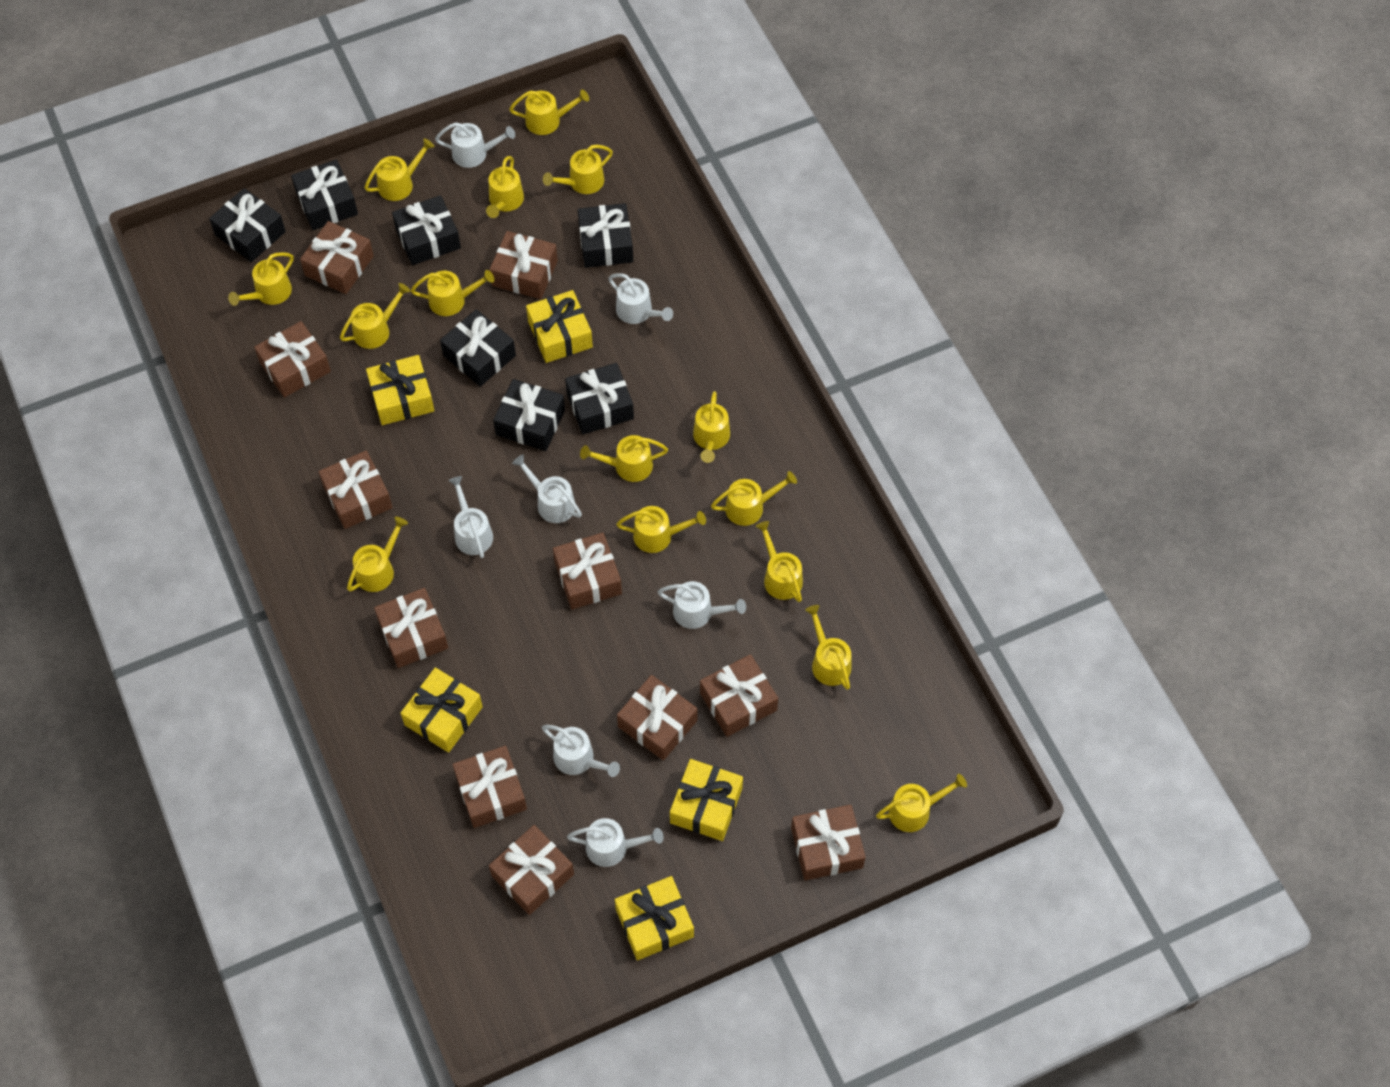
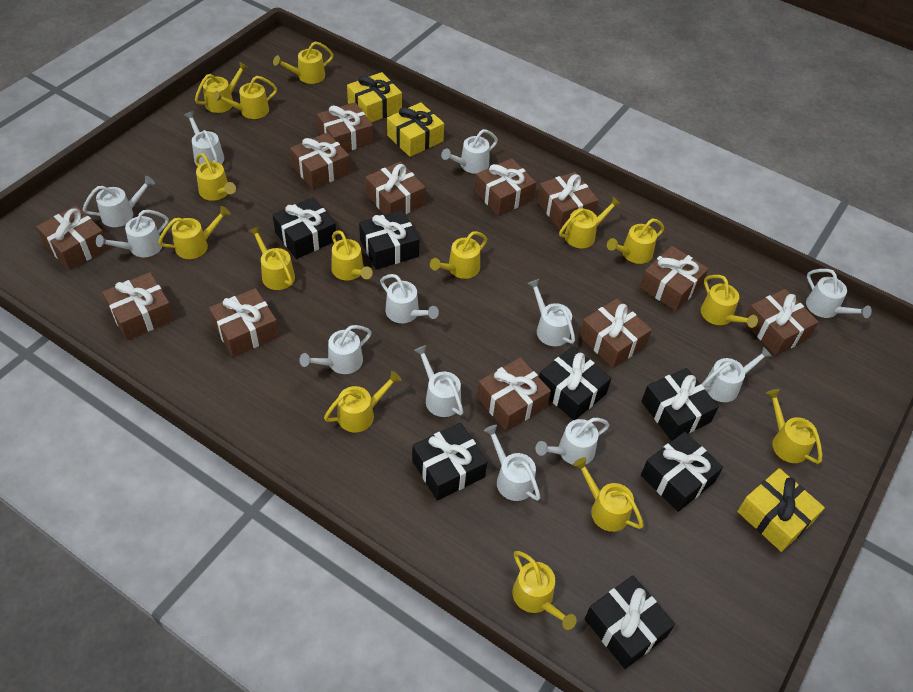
brown gift: [254,321,331,397] [300,221,374,294] [319,451,393,529] [374,588,448,668] [453,746,527,828] [489,825,574,915] [490,231,558,299] [553,533,622,609] [617,675,698,761] [700,654,778,737] [791,805,866,880] = 11 -> [36,205,109,270] [102,272,174,340] [209,288,279,357] [290,132,350,189] [317,102,373,152] [366,162,425,215] [475,158,536,216] [477,357,551,431] [537,172,598,230] [579,298,652,368] [640,246,708,311] [745,289,819,355] = 12
white watering can: [435,123,515,168] [448,476,493,558] [512,455,582,523] [542,725,620,777] [567,818,664,867] [608,273,673,324] [658,581,746,629] = 7 -> [83,176,155,227] [96,210,169,257] [184,111,224,165] [300,325,372,374] [380,274,439,323] [414,345,463,417] [441,129,498,174] [484,425,541,501] [527,279,575,346] [535,418,610,465] [702,346,772,402] [806,269,872,318] = 12
yellow gift: [366,355,434,425] [401,667,483,753] [526,290,593,363] [615,876,694,960] [670,759,743,841] = 5 -> [347,72,402,123] [387,102,444,157] [737,468,825,552] = 3

